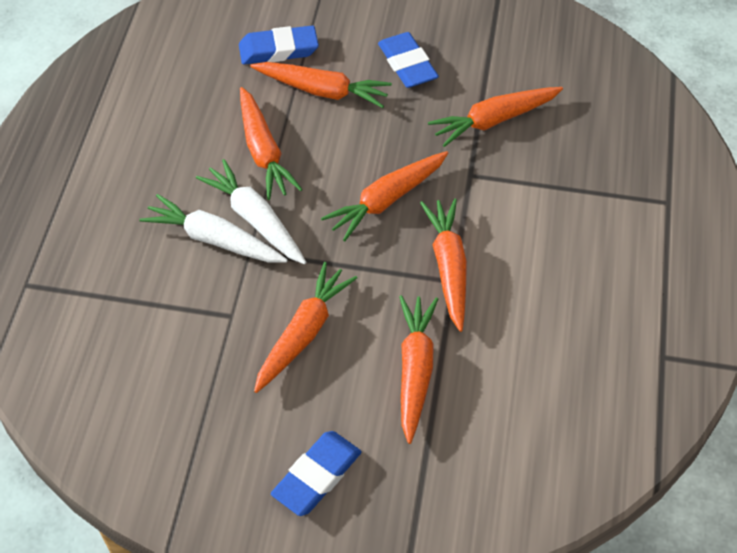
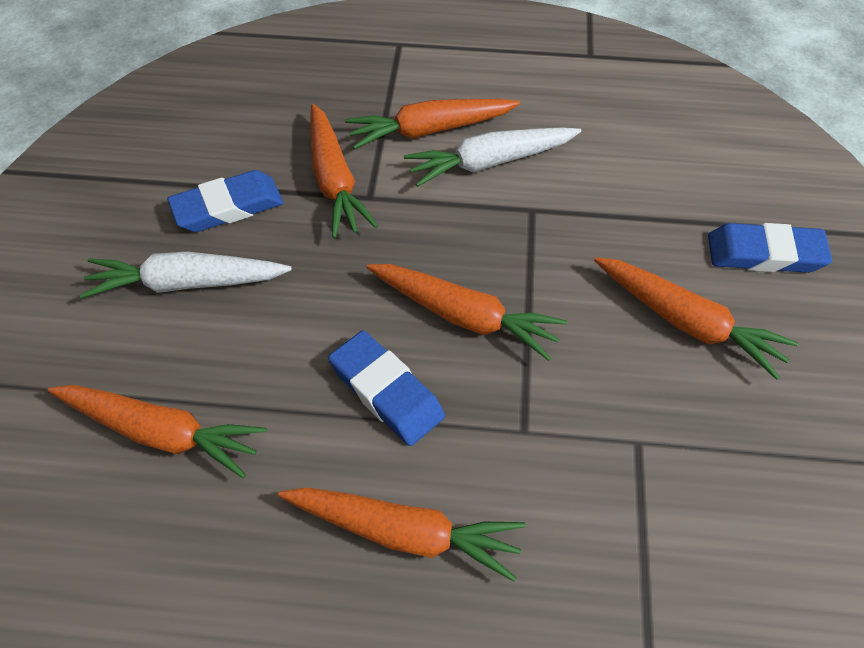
orange carrot: [240,87,302,200] [250,62,392,108] [254,262,357,393] [321,151,448,241] [399,295,438,444] [420,199,467,332] [428,87,563,147] = 7 -> [48,385,267,478] [278,487,526,582] [310,104,378,238] [345,99,520,149] [366,264,567,361] [594,257,798,380] = 6

